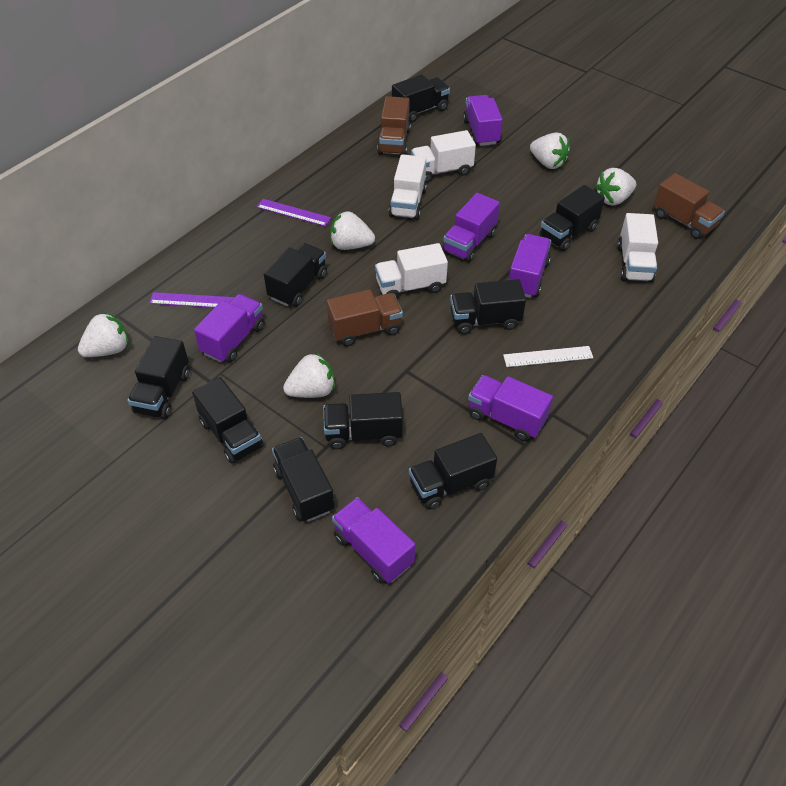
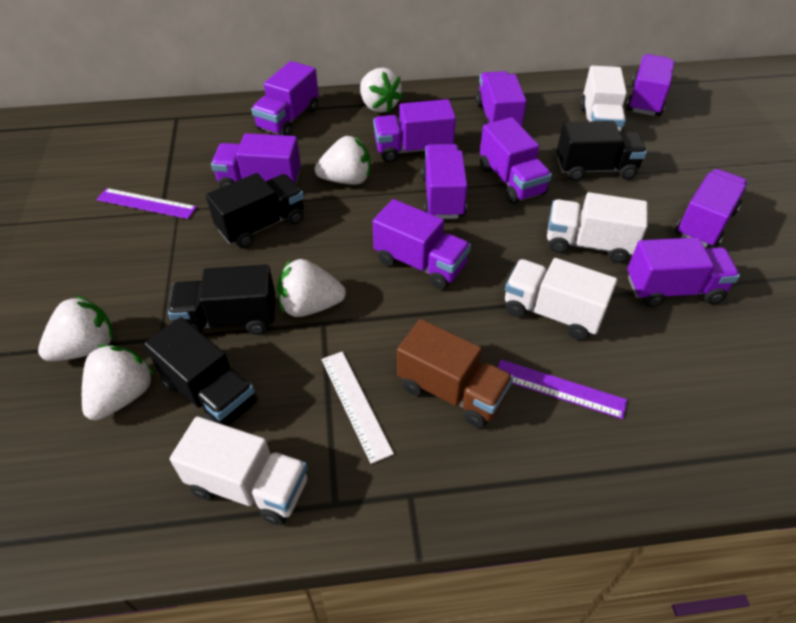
black truck: [127,336,190,419] [192,377,264,464] [264,243,327,307] [272,437,335,522] [323,392,403,449] [392,74,450,122] [409,433,497,510] [450,279,526,334] [539,185,605,251] = 9 -> [144,317,258,426] [168,264,275,335] [206,173,304,248] [557,121,647,181] = 4
brown truck: [327,289,403,346] [377,96,411,155] [654,173,725,239] = 3 -> [397,319,514,428] = 1
purple truck: [194,294,264,363] [332,497,415,584] [443,193,500,262] [463,95,503,146] [468,375,553,441] [508,234,551,298] = 6 -> [211,133,301,188] [251,61,319,136] [373,99,456,163] [373,199,471,290] [421,144,468,219] [476,71,527,127] [480,117,552,204] [626,54,674,116] [628,237,740,307] [675,169,748,248] = 10

